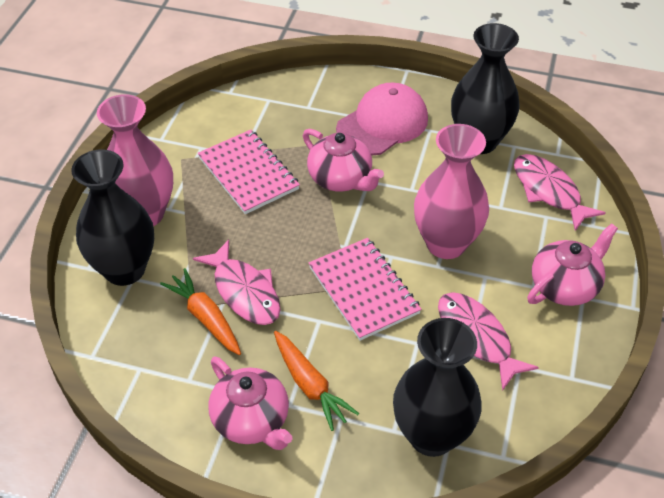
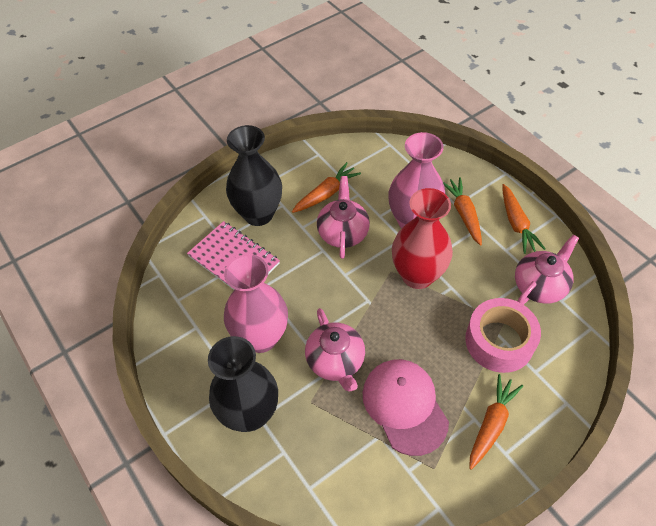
black vase: [71,149,154,286] [393,318,482,457] [451,23,520,154] = 3 -> [208,336,278,432] [226,125,282,226] = 2
orange carrot: [160,268,241,355] [274,331,359,431] = 2 -> [292,162,361,213] [443,177,482,245] [469,374,523,470] [502,184,546,254] = 4
pink fish: [193,240,281,325] [438,292,539,391] [514,154,606,231] = 3 -> none = 0
pink notebook: [198,130,300,214] [309,238,421,341] = 2 -> [187,221,280,290] = 1
pink tape: none = 0 -> [465,298,541,373] = 1
red vase: none = 0 -> [392,188,453,289] = 1

